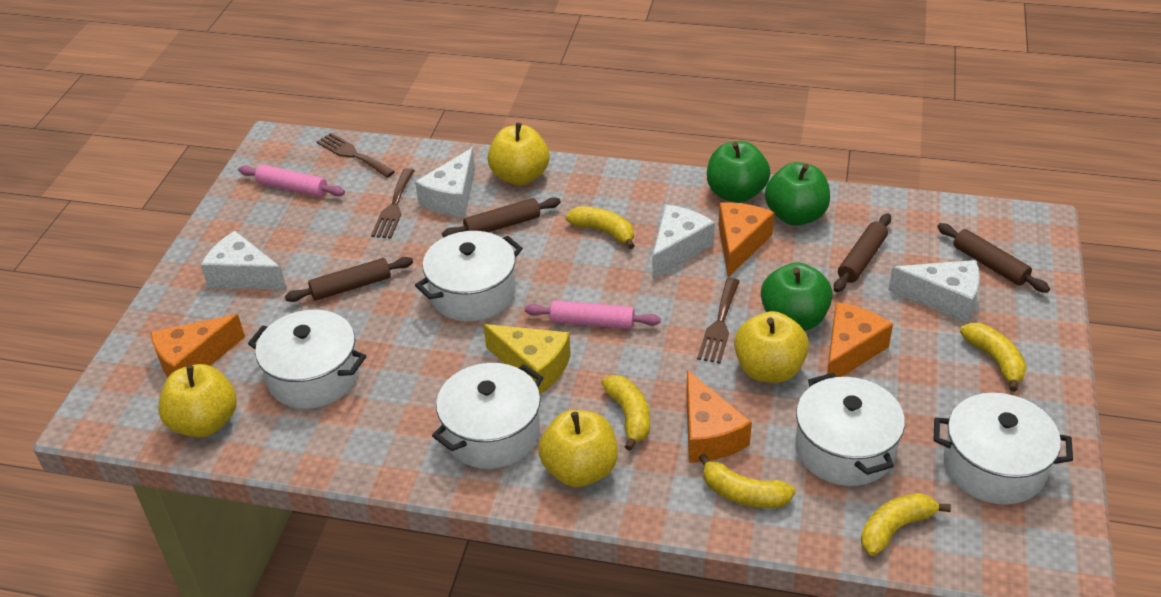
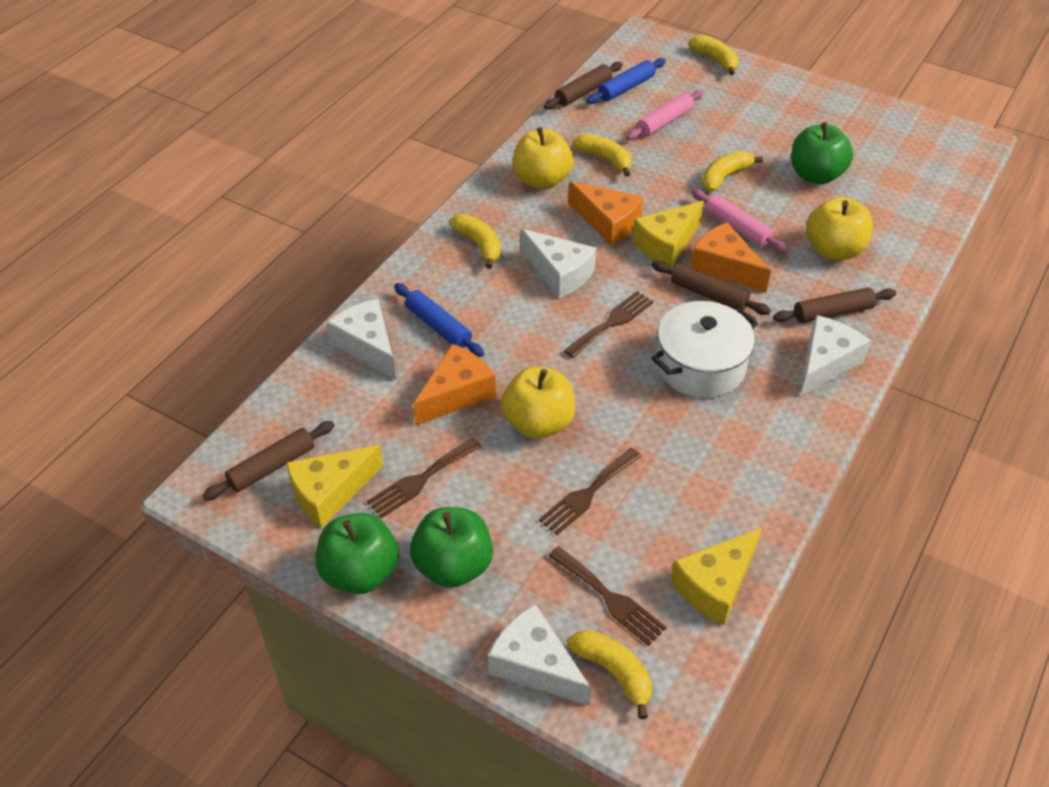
blue rolling pin: none = 0 -> [394,283,484,357] [587,58,666,104] = 2
brown fork: [316,133,395,178] [371,168,415,238] [697,278,740,364] = 3 -> [367,438,482,518] [538,448,641,535] [548,546,667,646] [564,291,654,358] = 4
orange cheese: [150,314,245,377] [686,370,752,463] [718,202,774,277] [827,302,893,377] = 4 -> [413,344,496,426] [569,182,643,246] [690,222,771,292] = 3
white pot: [248,310,366,409] [415,231,523,322] [432,363,543,469] [795,373,905,486] [934,393,1073,505] = 5 -> [651,301,758,398] = 1
yellow apple: [158,364,237,437] [487,123,549,185] [538,410,618,487] [734,311,809,383] = 4 -> [501,367,575,439] [513,127,574,190] [807,197,873,260] = 3
yellow cheese: [483,324,571,394] = 1 -> [286,445,383,528] [632,201,704,268] [670,528,762,625] = 3

